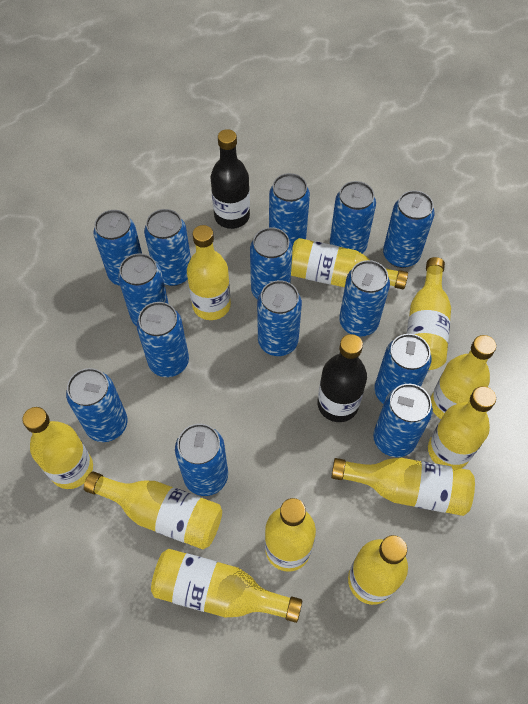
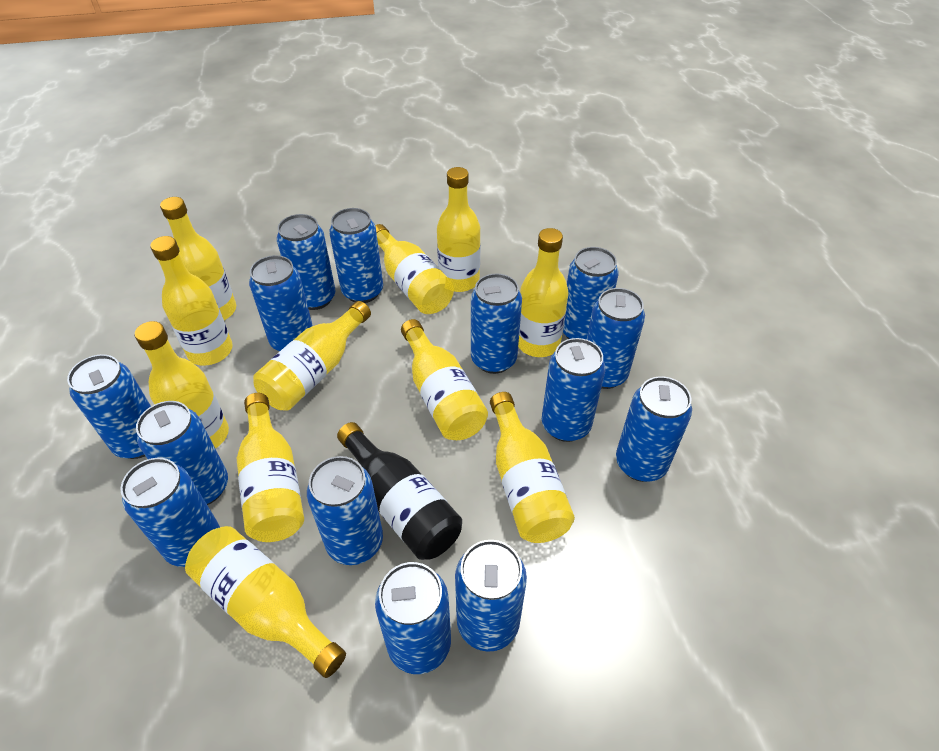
black bottle: [211,129,250,229] [318,334,367,422] = 2 -> [337,422,462,560] = 1

